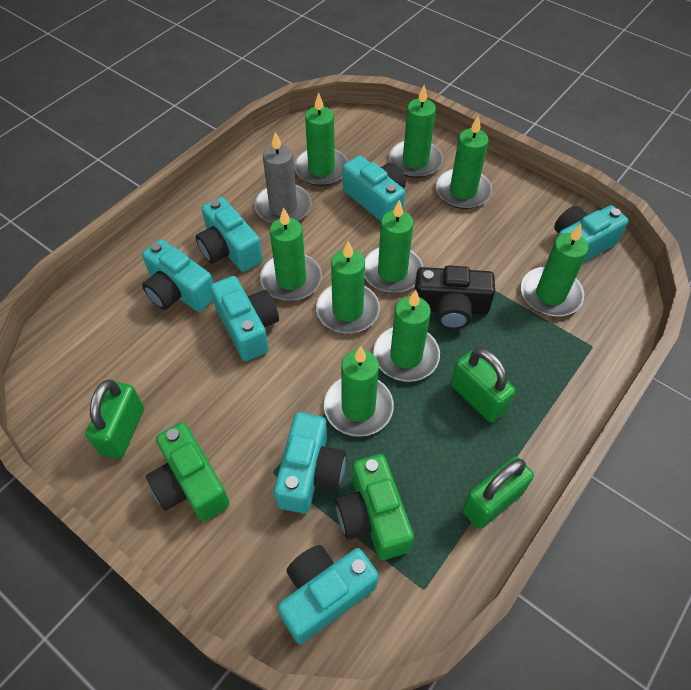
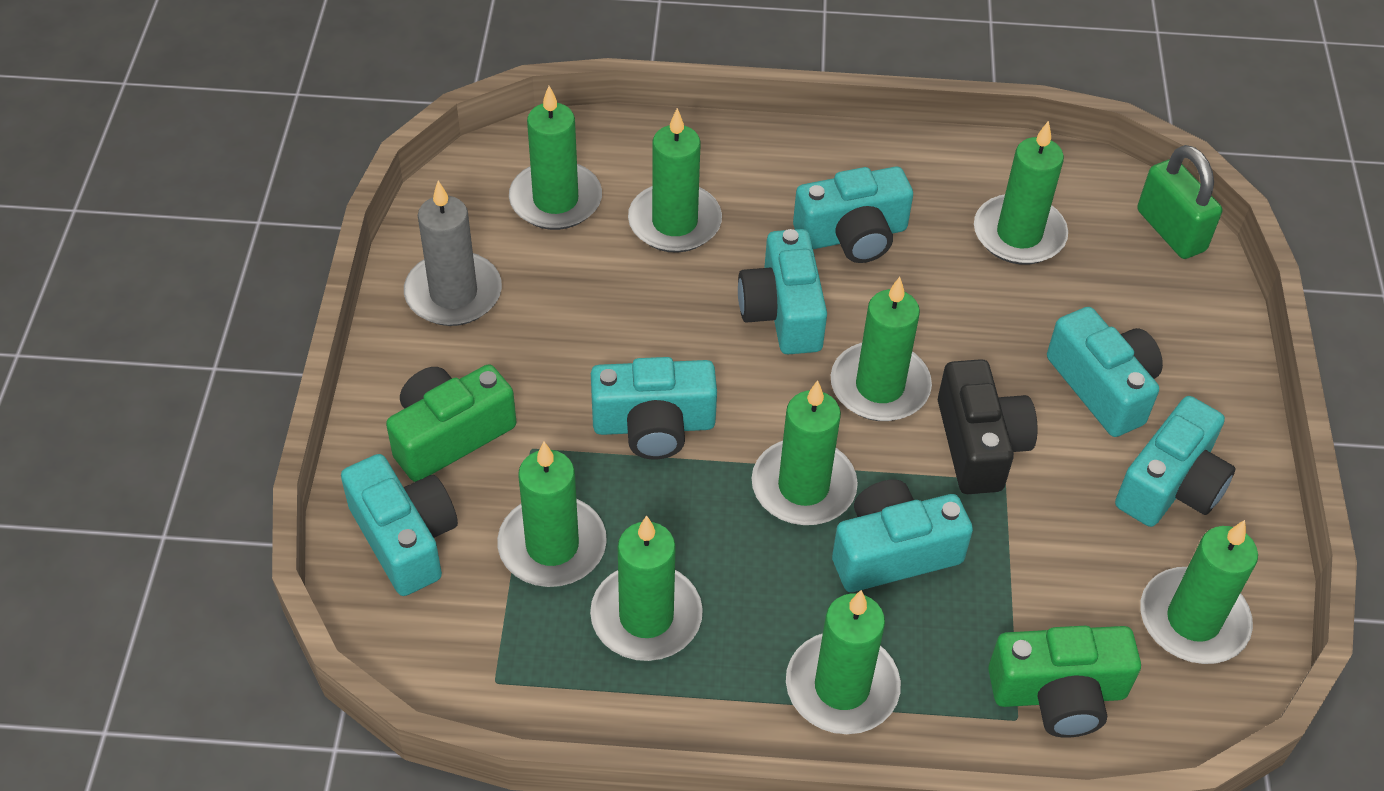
green padlock: [86,380,144,459] [451,348,516,423] [462,457,534,529] = 3 -> [1137,145,1222,259] = 1

